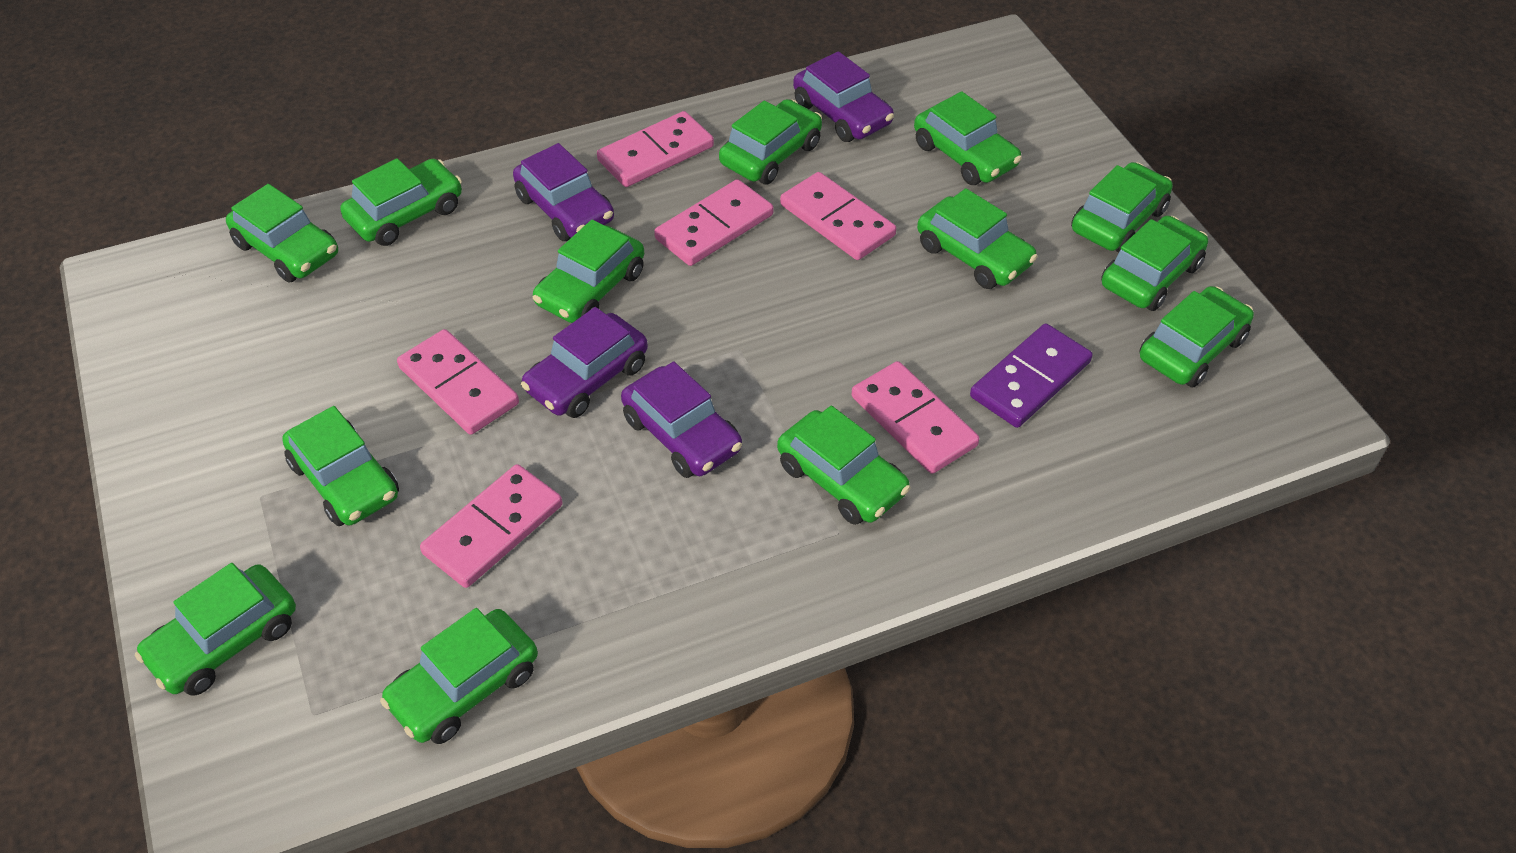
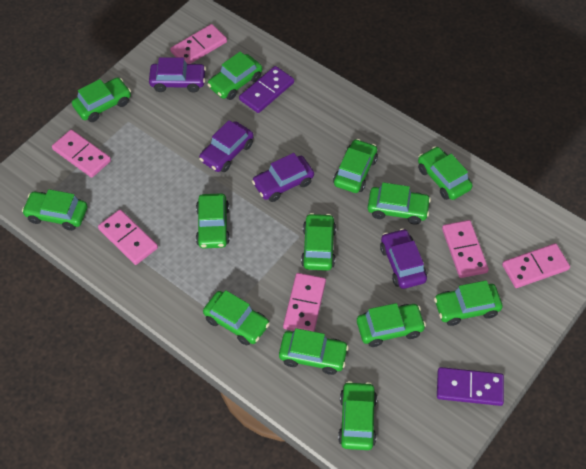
purple domino: [970,323,1093,428] = 1 -> [239,66,294,113] [437,367,504,406] = 2

